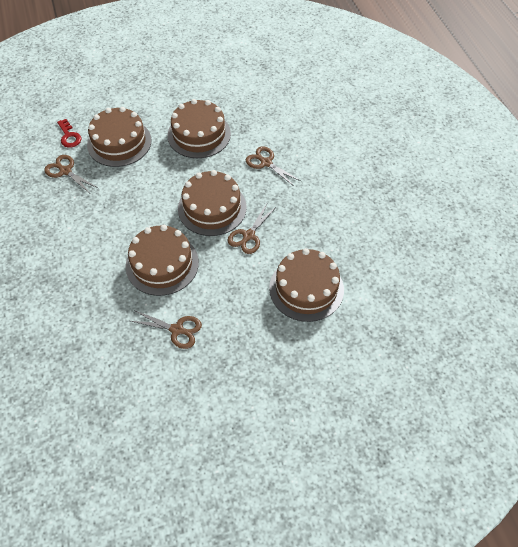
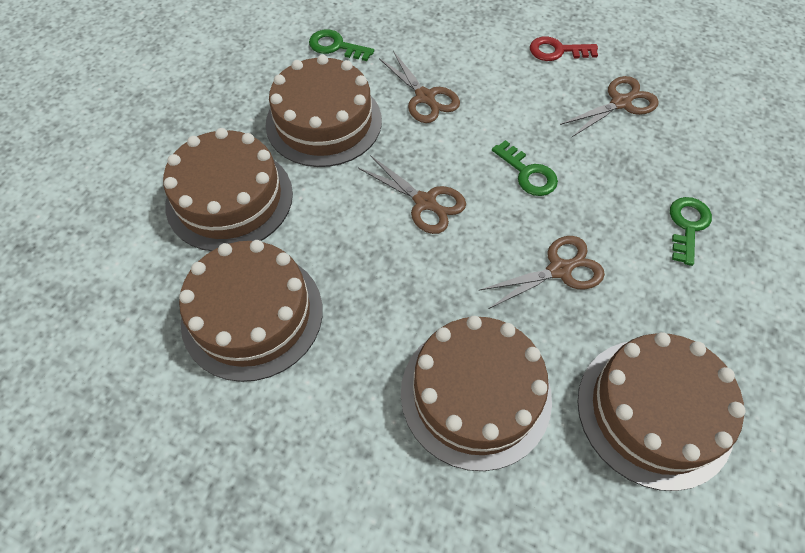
green key: none = 0 -> [309,29,374,61] [492,140,558,196] [670,197,712,266] = 3

